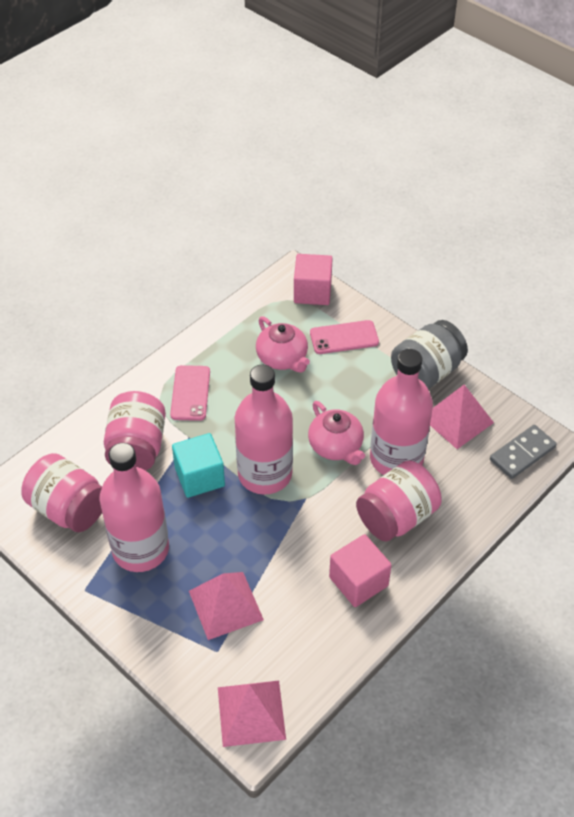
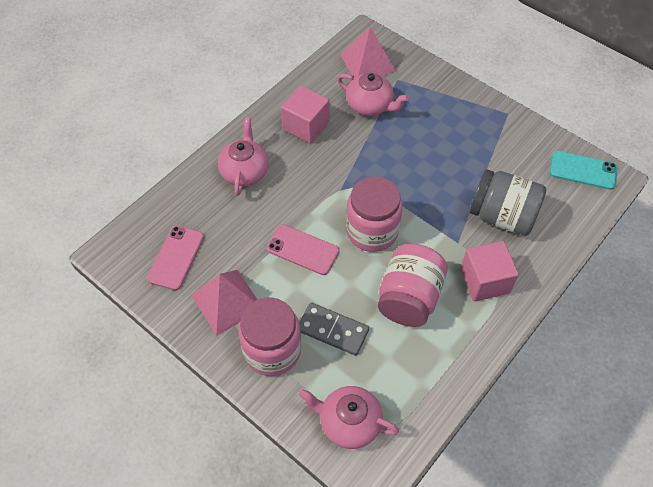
pink bottle: [99,443,169,572] [235,365,293,495] [370,349,433,475] = 3 -> none = 0
pink pyramid: [189,572,264,640] [218,681,286,747] [430,385,494,449] = 3 -> [191,270,257,336] [340,27,396,78] = 2
pink teapot: [256,316,310,373] [308,401,365,465] = 2 -> [218,117,269,196] [299,386,399,449] [338,73,409,116] = 3
turquoise cube: [172,433,225,498] = 1 -> none = 0
turquoise phone: none = 0 -> [550,151,617,190] = 1

